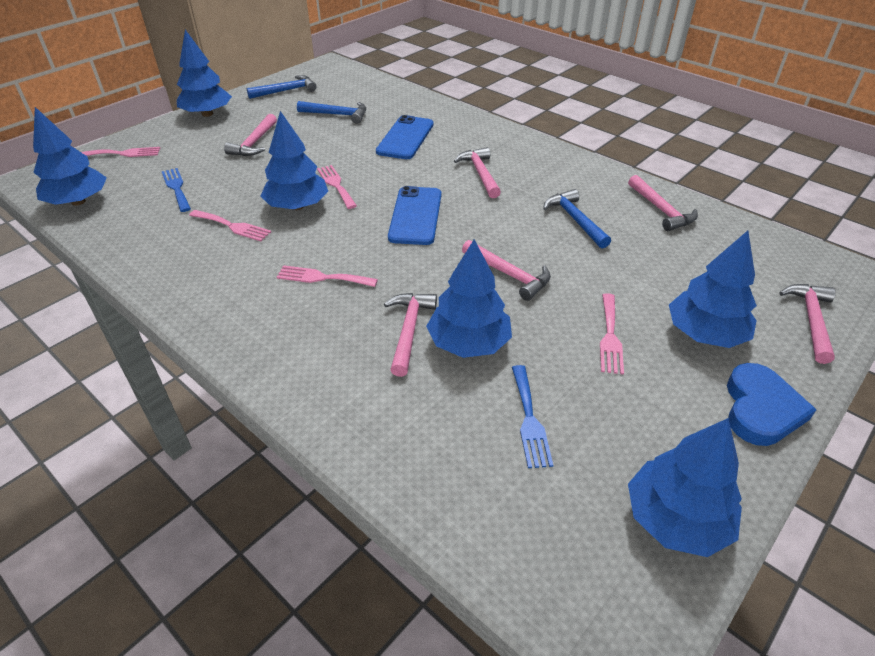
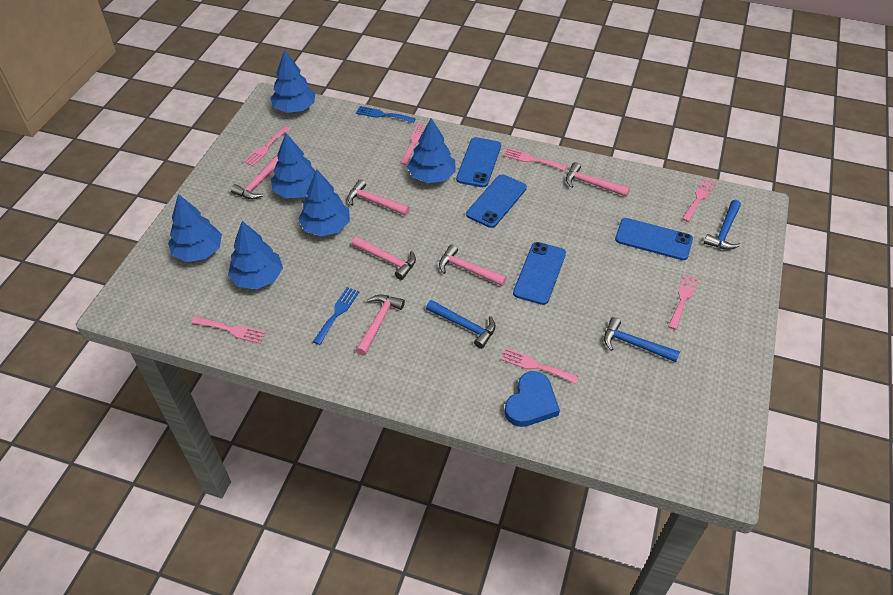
blue phone: [376,115,434,159] [388,186,441,245] = 2 -> [456,137,501,187] [466,174,527,228] [513,242,566,305] [615,218,693,260] = 4
pink fork: [81,147,160,157] [189,210,271,241] [277,265,378,287] [317,165,357,209] [600,293,624,375] = 5 -> [192,316,266,344] [243,126,290,166] [400,123,426,165] [501,348,579,384] [503,148,567,171] [668,274,698,330] [682,178,716,222] = 7

